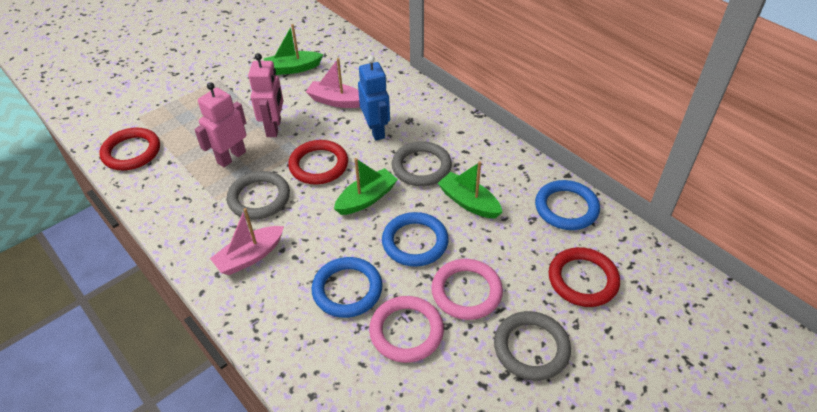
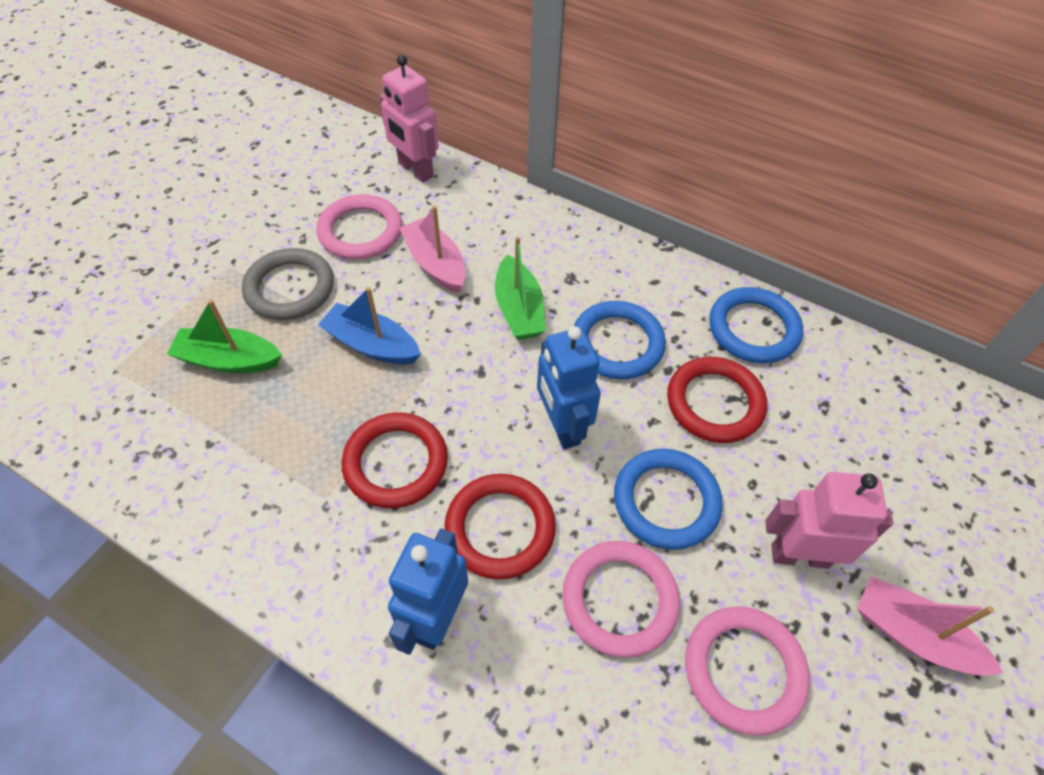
blue boat: none = 0 -> [318,287,421,364] = 1
blue robot: [358,56,390,141] = 1 -> [388,528,468,655] [537,326,601,449] = 2
green boat: [264,24,324,75] [334,158,398,215] [438,161,503,219] = 3 -> [167,299,282,373] [495,236,546,340] = 2
grey ring: [227,171,290,220] [392,141,452,186] [494,311,571,381] = 3 -> [242,248,334,320] = 1
pink ring: [369,296,444,363] [431,259,503,320] = 2 -> [316,194,402,259] [562,541,680,658] [685,606,810,736] = 3

